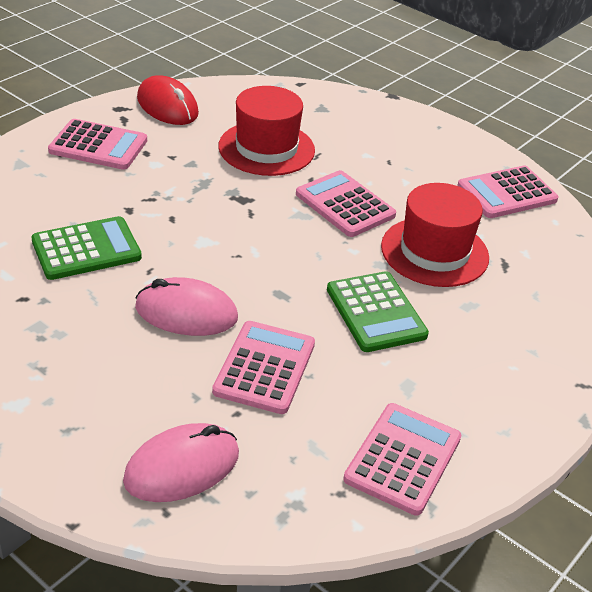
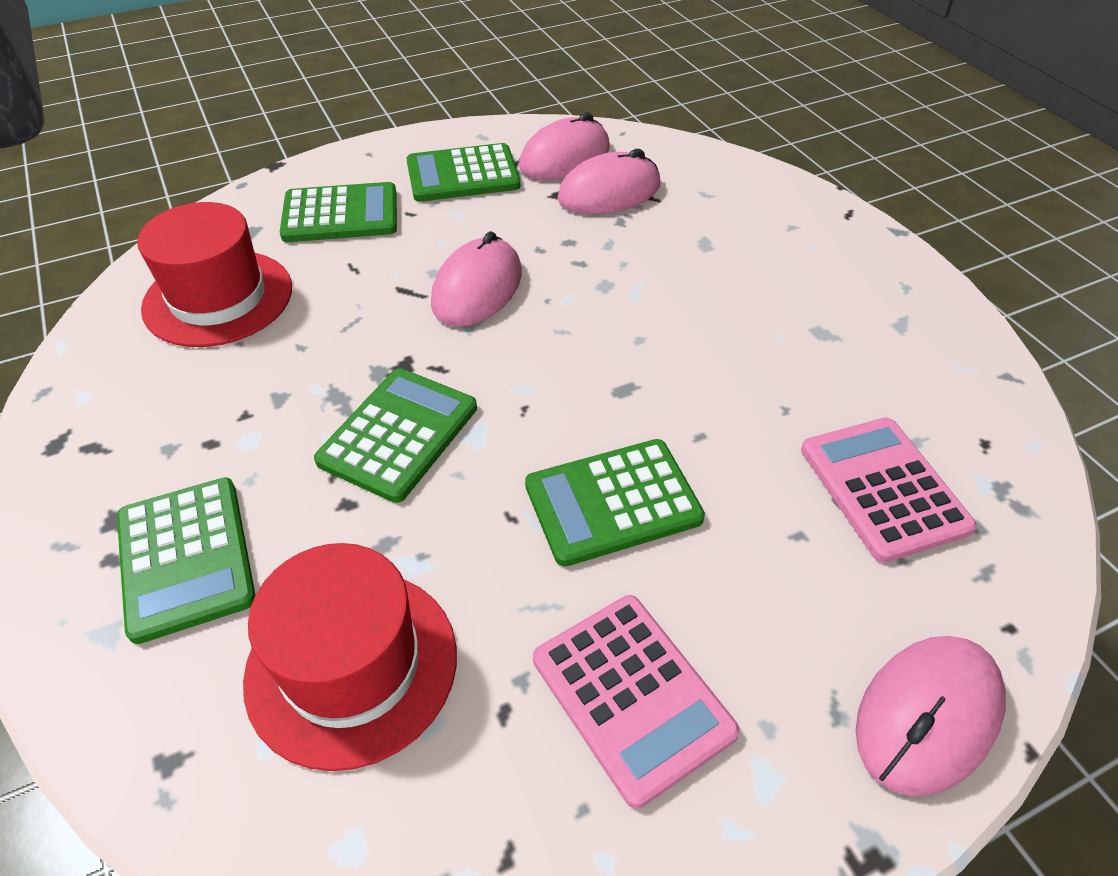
green calculator: [31,216,142,280] [327,271,429,352] = 2 -> [117,477,255,644] [280,182,397,242] [314,368,477,503] [406,143,520,202] [525,439,705,567] = 5
pink calculator: [48,119,147,170] [212,321,315,414] [296,170,396,237] [343,403,461,516] [457,165,558,218] = 5 -> [533,595,740,809] [801,418,977,563] = 2
pink mouse: [123,423,239,502] [135,277,238,336] = 2 -> [431,231,522,327] [519,112,610,180] [557,149,660,214] [855,636,1006,796] = 4
red mouse: [137,75,199,125] = 1 -> none = 0

